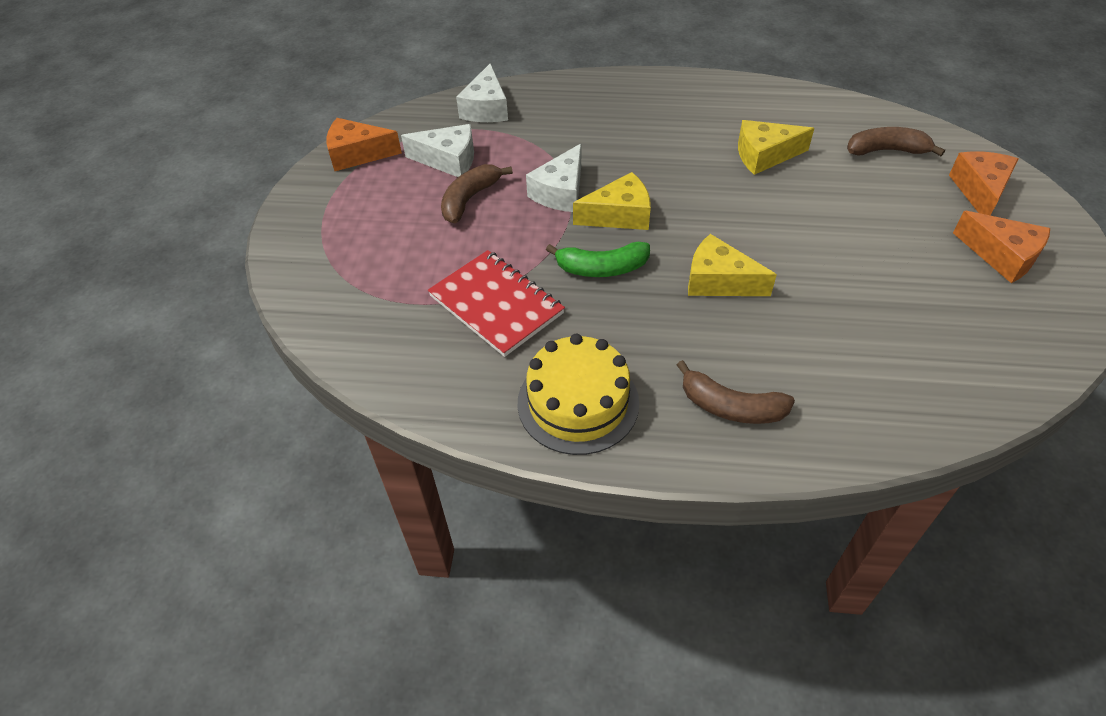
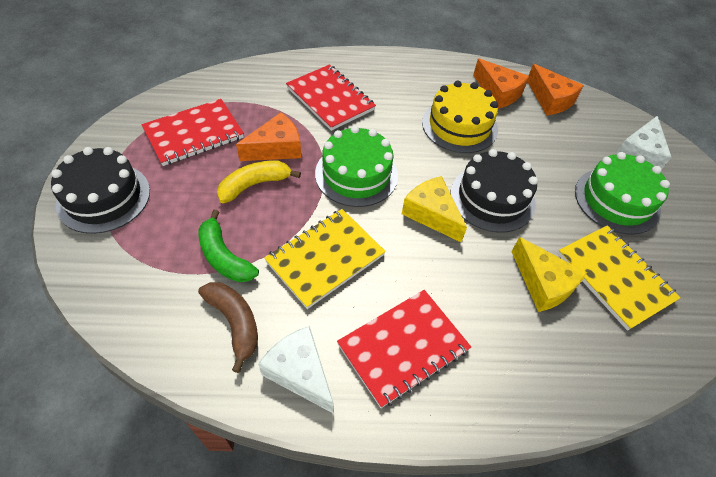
black cake: none = 0 -> [51,147,150,234] [451,149,538,233] = 2
brown banana: [441,164,513,223] [677,360,795,424] [847,127,945,156] = 3 -> [198,282,258,373] = 1
green cake: none = 0 -> [315,126,398,207] [575,152,670,234] = 2
red notebook: [428,250,565,357] = 1 -> [142,99,244,166] [286,64,376,131] [337,290,471,408] = 3
white cheese: [401,124,474,177] [456,63,508,122] [526,144,581,212] = 3 -> [258,326,334,413] [616,116,671,169] = 2
yellow banana: none = 0 -> [217,161,301,203] = 1
yellow cheese: [573,172,651,230] [688,234,777,296] [738,120,814,175] = 3 -> [402,176,467,242] [512,237,587,312] = 2
yellow notebook: none = 0 -> [264,209,386,309] [558,225,681,331] = 2

